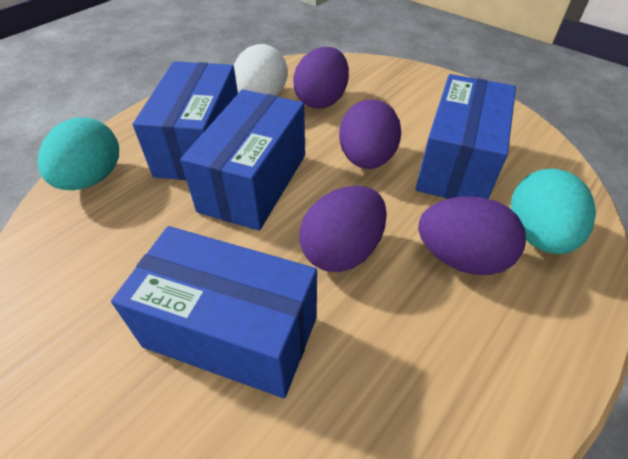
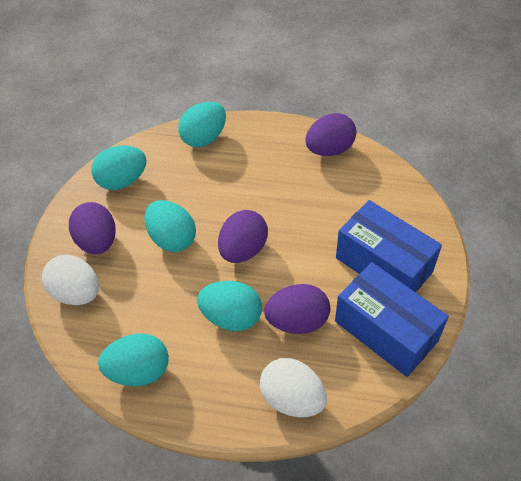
blue box: [111,226,317,398] [133,61,238,180] [180,89,305,231] [416,74,516,199] = 4 -> [335,262,449,377] [336,200,442,292] = 2
turquoise egg: [38,118,119,190] [511,169,596,254] = 2 -> [91,145,147,190] [98,333,169,386] [144,200,196,252] [178,102,226,147] [197,281,262,331] = 5
white egg: [234,44,288,96] = 1 -> [42,255,99,305] [260,358,327,417] = 2

